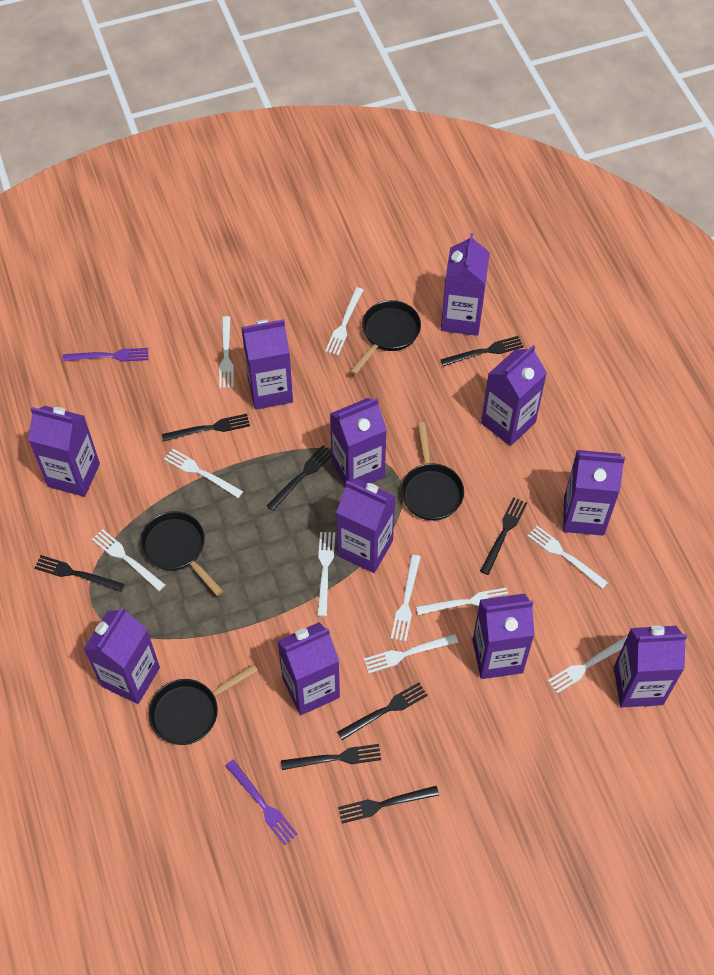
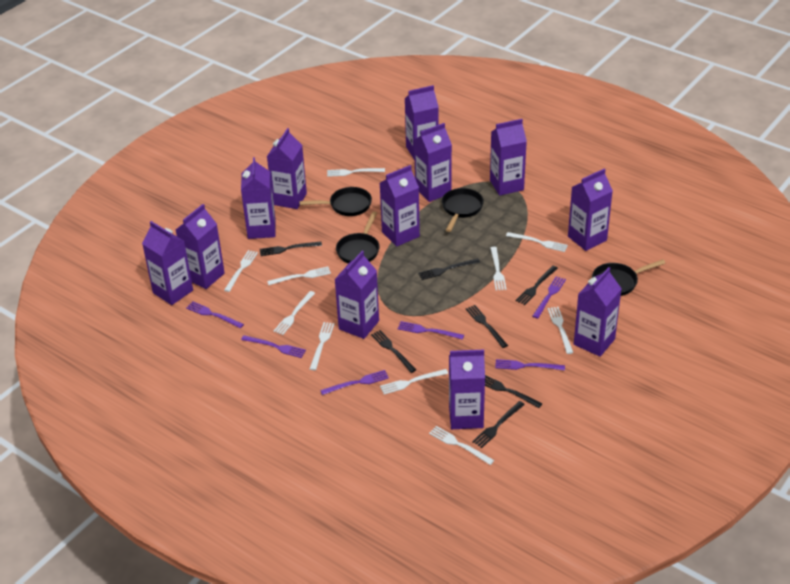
black fork: [34,555,124,592] [162,414,250,442] [267,445,331,511] [281,744,381,770] [337,682,428,740] [338,786,439,824] [440,336,524,366] [480,497,527,575] = 8 -> [260,242,322,256] [371,330,416,373] [418,258,480,280] [466,305,508,348] [472,401,525,448] [485,375,542,408] [516,266,558,305] = 7
purple carton: [28,406,100,497] [84,607,160,704] [241,319,293,410] [277,622,340,715] [330,398,387,486] [336,479,396,573] [441,233,490,336] [473,593,535,679] [481,345,547,446] [563,450,625,536] [614,625,687,708] = 11 -> [142,221,193,305] [176,204,225,289] [241,157,276,239] [267,128,307,209] [334,251,379,339] [380,165,420,247] [405,85,439,160] [414,123,452,202] [449,350,485,429] [490,119,527,196] [568,168,613,251] [574,267,622,357] = 12
purple fork: [63,348,148,362] [225,760,298,845] = 2 -> [186,301,244,328] [241,335,306,358] [320,370,389,395] [398,321,464,340] [495,359,565,370] [532,276,566,319] = 6

